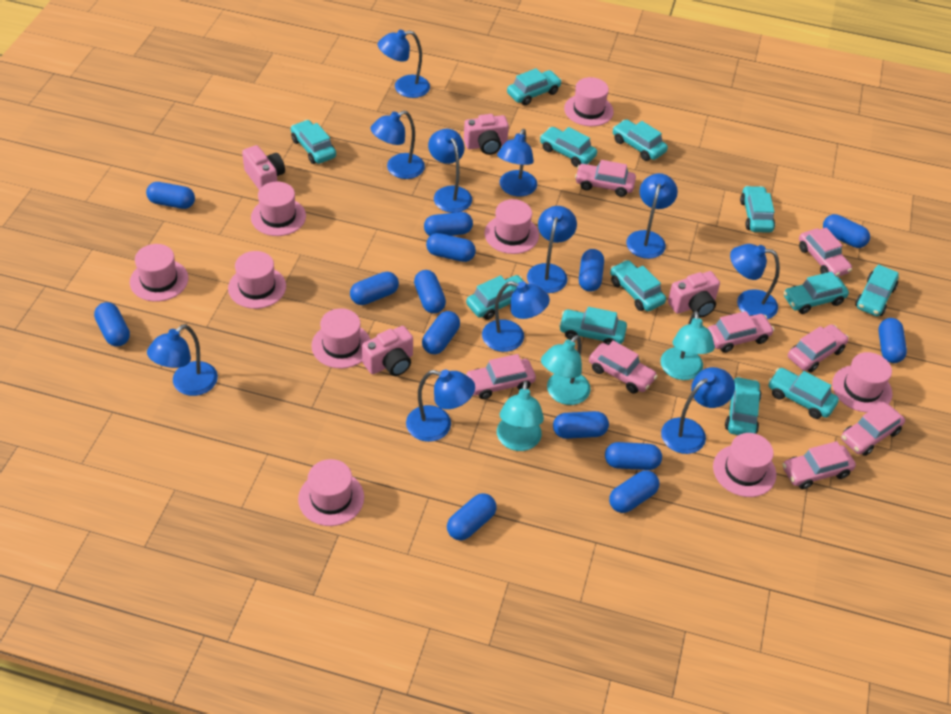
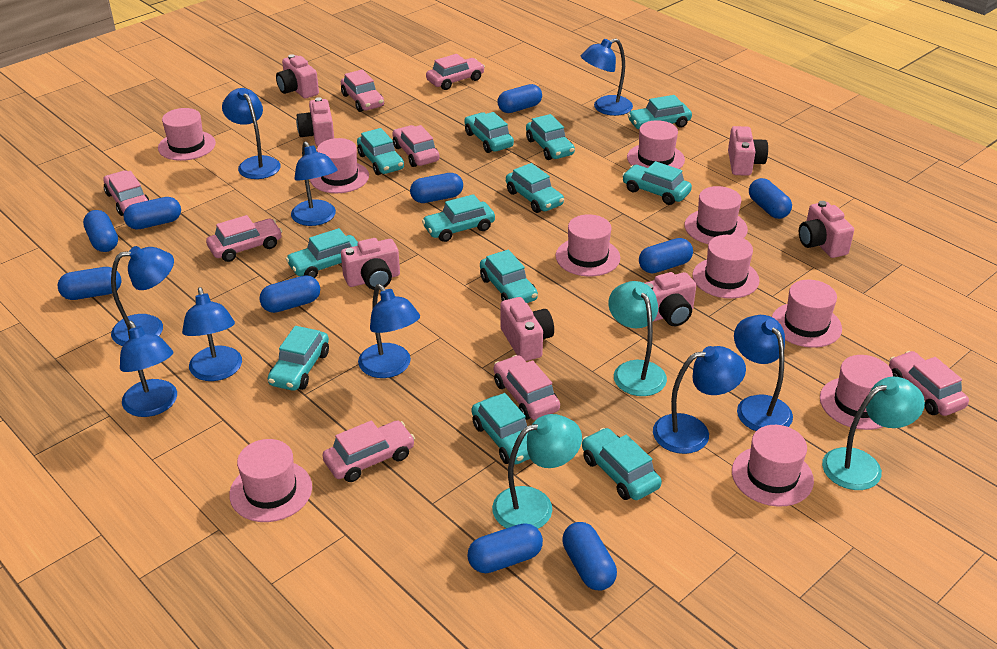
blue capsule: [94,302,130,346] [146,182,195,209] [350,272,399,305] [414,270,446,314] [422,311,460,354] [424,212,473,236] [426,233,476,262] [447,493,497,540] [553,411,609,439] [579,249,604,292] [605,442,662,470] [609,470,659,513] [823,214,870,248] [878,318,907,363] = 14 -> [58,267,121,300] [83,210,118,252] [123,197,181,230] [259,275,320,313] [410,173,463,203] [468,523,543,573] [497,84,542,113] [562,522,617,590] [639,238,693,273] [749,178,792,219] = 10
blue lamp: [147,324,218,396] [371,111,425,179] [378,30,430,98] [406,370,475,442] [428,129,472,213] [482,281,550,352] [497,129,537,196] [527,206,577,293] [626,173,678,259] [661,367,735,454] [730,244,780,319] = 11 -> [111,246,174,346] [120,321,177,417] [182,287,242,381] [222,88,281,179] [291,141,337,226] [358,284,420,378] [581,38,633,116] [653,346,746,454] [734,315,793,431] = 9
pink camera: [242,145,285,190] [362,326,413,376] [464,114,509,155] [668,271,720,317] = 4 -> [276,54,319,98] [296,97,334,146] [341,238,400,290] [500,297,554,361] [645,272,696,326] [728,126,768,176] [799,201,854,258] = 7
pink hat: [130,244,188,302] [228,251,286,309] [251,182,306,236] [298,459,364,526] [311,308,371,368] [484,199,539,254] [564,77,614,126] [713,433,776,497] [832,352,892,413] = 9 -> [158,108,216,161] [229,439,312,522] [310,138,369,193] [555,214,620,277] [627,120,685,169] [685,186,748,244] [692,235,760,299] [732,425,814,507] [772,280,842,348] [820,355,893,430] = 10

